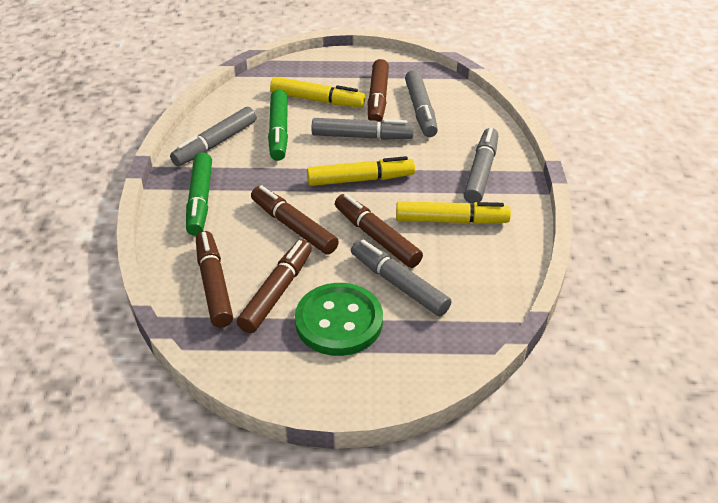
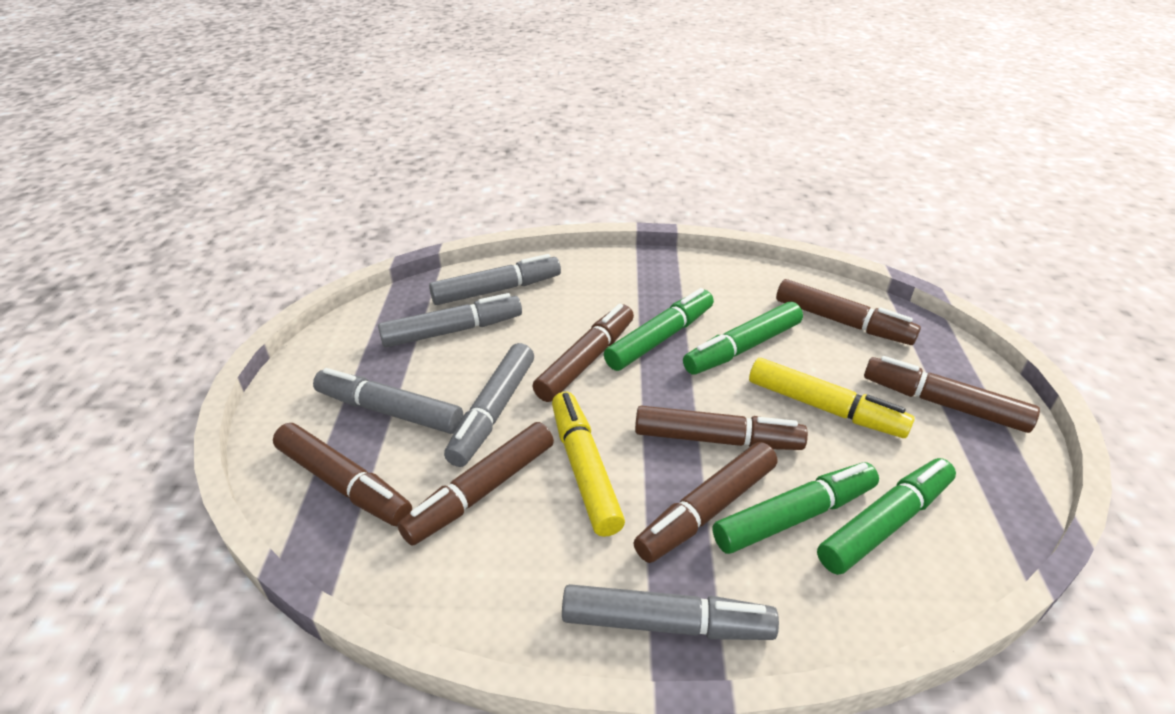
brown marker: [196,231,233,328] [237,239,312,333] [251,185,339,255] [335,194,423,268] [368,59,389,122] = 5 -> [273,423,412,527] [397,422,554,546] [532,303,634,402] [633,442,777,563] [635,406,808,450] [776,279,921,345] [864,356,1040,433] = 7
green button: [295,283,383,356] = 1 -> none = 0
green marker: [186,152,212,236] [268,89,288,161] = 2 -> [604,288,714,371] [683,302,803,375] [713,462,879,554] [817,458,956,575] = 4
yellow marker: [270,77,365,107] [307,156,415,186] [396,201,511,224] = 3 -> [552,392,625,537] [749,358,915,438] = 2

